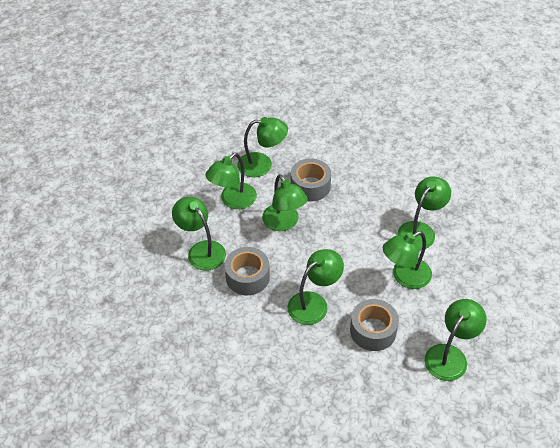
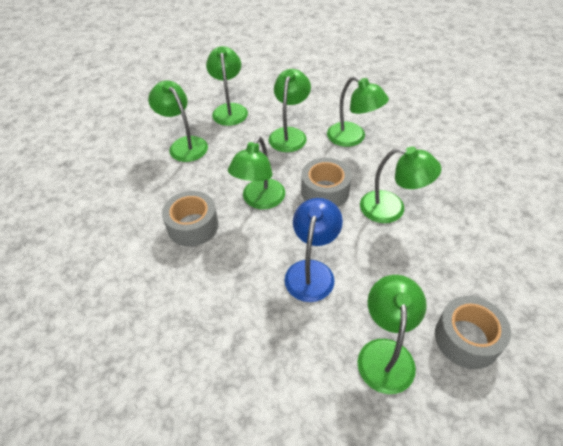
blue lamp: none = 0 -> [284,198,343,302] = 1
green lamp: [172,197,226,271] [205,153,257,209] [237,117,288,177] [262,174,308,231] [287,249,344,325] [383,231,432,289] [397,176,451,250] [425,299,487,381] = 8 -> [148,80,208,162] [206,46,248,126] [228,136,285,209] [269,69,311,152] [327,76,389,147] [357,275,427,394] [360,147,441,223] = 7

